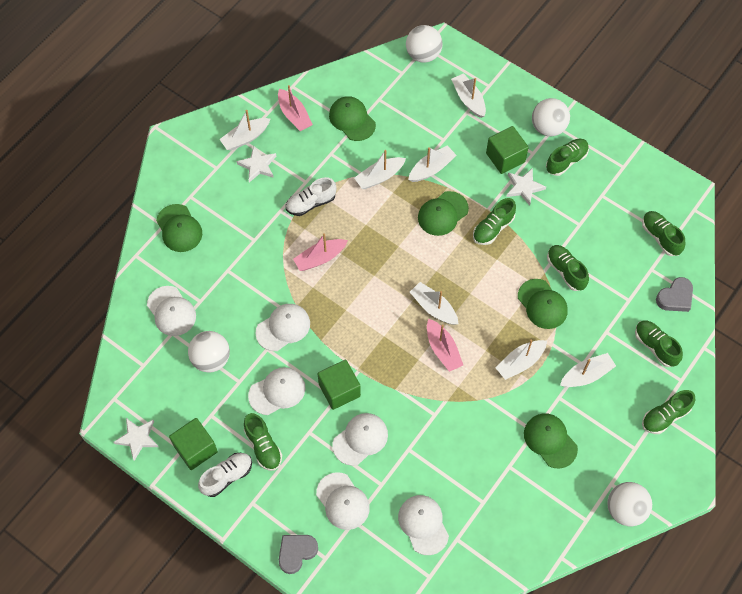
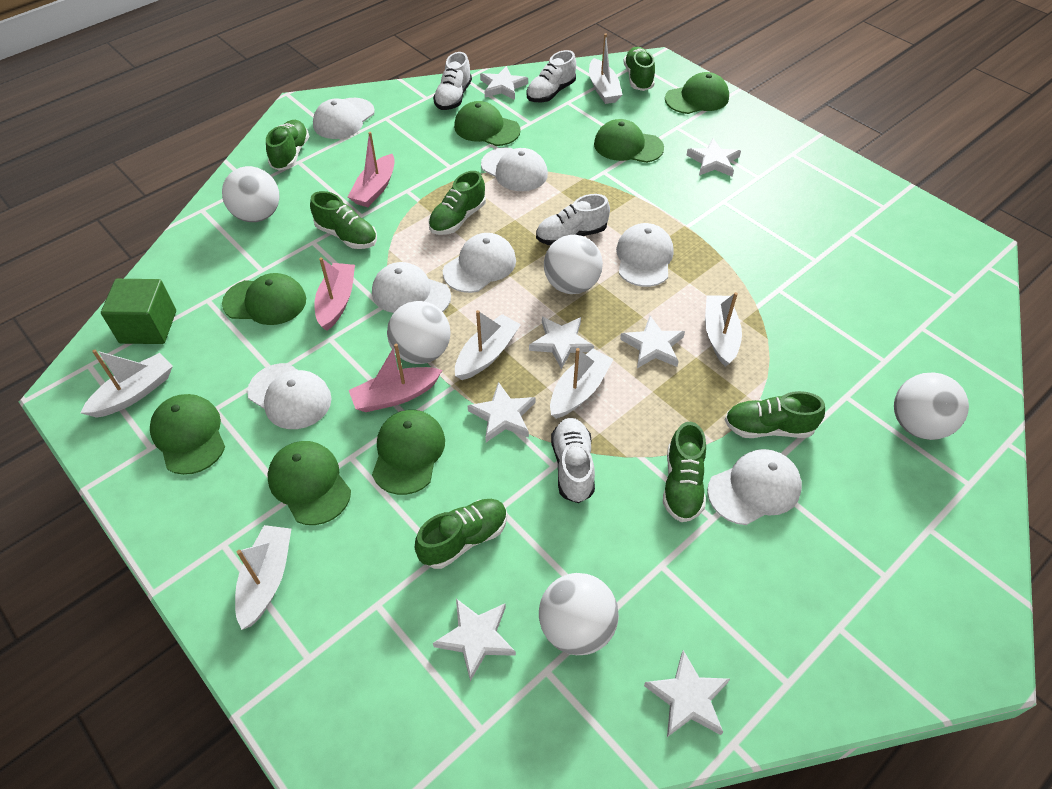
green cap: [156,204,202,252] [329,96,376,141] [418,191,469,236] [518,279,568,329] [524,413,578,468] = 5 -> [150,394,225,475] [222,273,306,325] [268,441,351,525] [372,410,445,495] [454,101,521,146] [594,119,664,163] [665,72,729,114] = 7
green cube: [169,418,218,470] [318,360,361,410] [486,126,529,174] = 3 -> [101,279,176,344] = 1
grey heart: [279,535,318,574] [656,277,693,312] = 2 -> none = 0
white ball: [188,331,230,373] [406,25,443,63] [532,98,570,136] [607,482,652,526] = 4 -> [222,166,280,222] [387,301,450,364] [539,573,619,655] [544,235,603,294] [894,373,969,440] = 5
white boat: [219,110,270,150] [354,150,406,189] [408,145,457,182] [410,282,458,325] [451,73,486,118] [495,340,547,380] [560,353,616,387] = 7 -> [81,350,173,418] [235,525,291,630] [455,310,521,380] [550,348,614,419] [589,33,622,104] [705,292,742,367] = 6
white cap: [147,286,196,336] [248,367,305,415] [256,304,310,351] [316,472,370,530] [332,413,388,466] [398,495,449,555] = 6 -> [247,363,332,429] [313,98,375,139] [372,262,451,313] [443,233,516,293] [481,147,548,191] [616,223,674,287] [707,449,802,525] = 7
white shoe: [198,453,252,497] [286,177,337,216] = 2 -> [433,52,472,110] [527,50,576,102] [536,194,610,245] [551,418,595,503] = 4
white star: [114,418,159,461] [237,145,276,182] [506,168,546,205] = 3 -> [433,599,516,681] [468,382,536,442] [480,66,528,100] [529,317,594,370] [620,316,685,368] [644,650,730,737] [687,138,741,177] = 7

